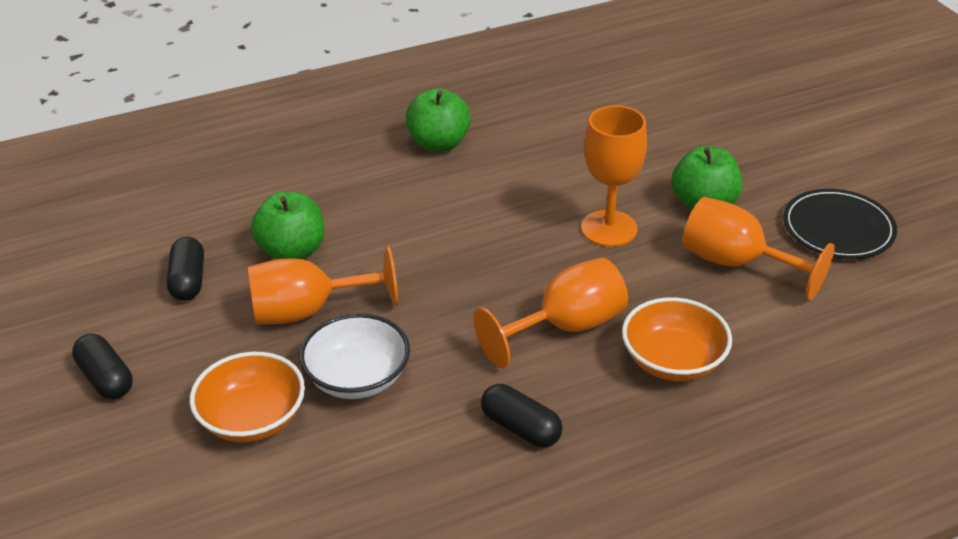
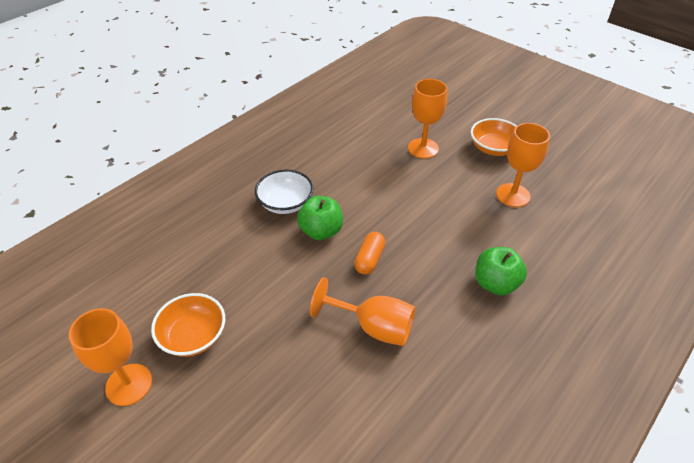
black capsule: [72,334,133,399] [167,237,204,301] [481,384,563,447] = 3 -> none = 0
black plate: [783,189,897,259] = 1 -> none = 0
green apple: [251,191,324,259] [406,88,471,152] [671,146,742,210] = 3 -> [297,196,343,240] [475,247,527,295] = 2
orange capsule: none = 0 -> [354,232,385,275] = 1

